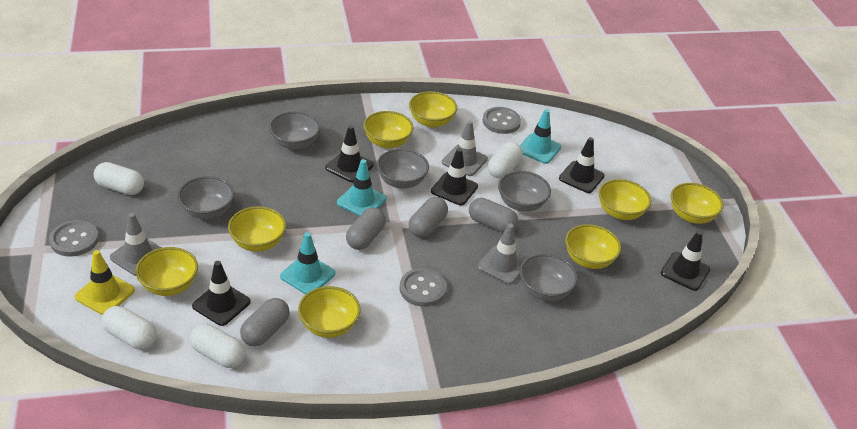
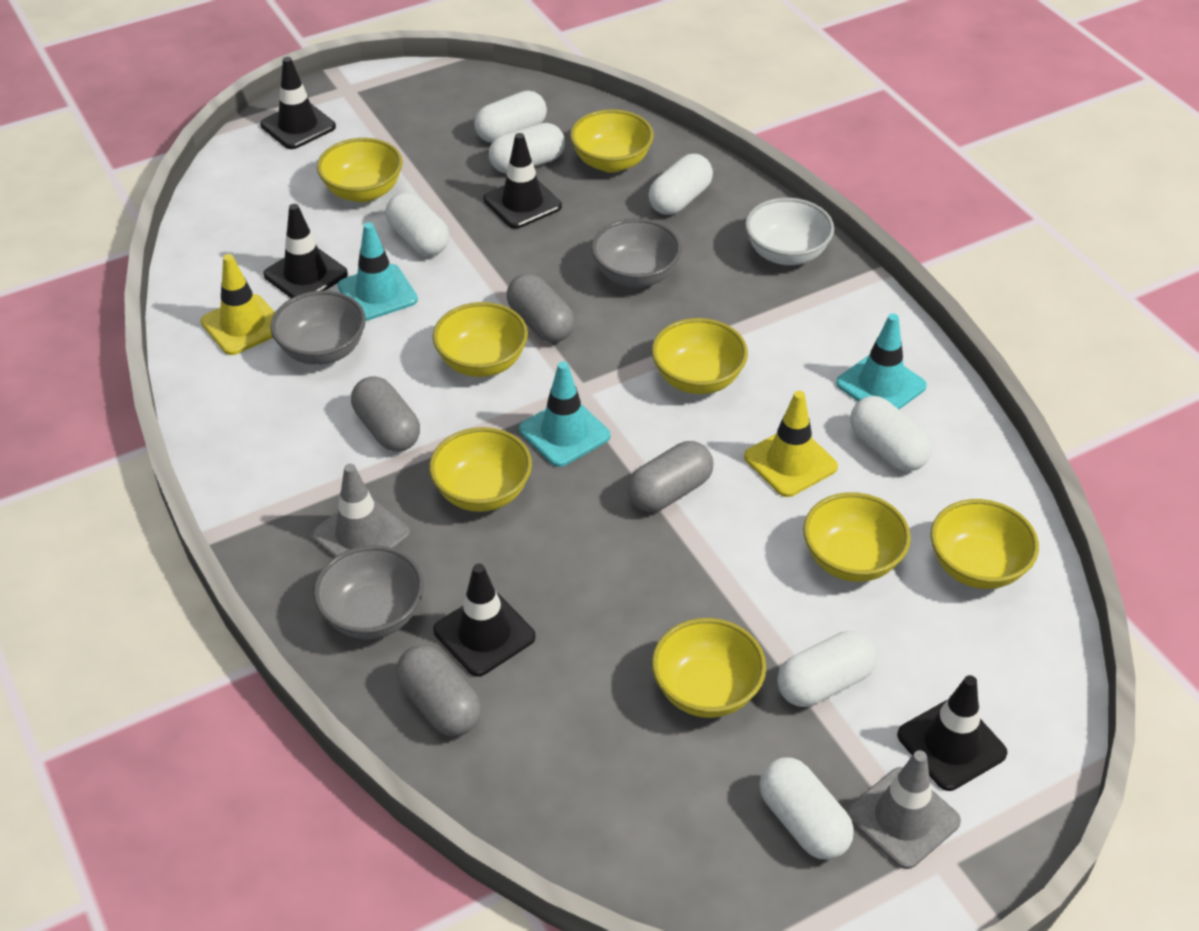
grey bowl: [177,176,234,219] [269,111,320,150] [377,149,429,189] [498,171,551,212] [520,254,578,301] = 5 -> [271,291,366,365] [313,545,424,639] [592,218,682,287] = 3
grey button: [49,220,99,257] [400,268,447,307] [482,107,521,134] = 3 -> none = 0
grey traffic cone: [110,213,161,276] [442,120,488,176] [477,223,526,285] = 3 -> [312,464,410,557] [847,750,961,869] = 2
white bowl: none = 0 -> [745,198,834,265] = 1
white capsule: [94,162,144,195] [102,306,157,349] [190,324,246,368] [488,142,523,178] = 4 -> [386,192,449,256] [474,91,547,143] [489,123,565,174] [648,154,713,215] [759,758,854,860] [777,631,877,707] [850,396,932,471] = 7
yellow traffic cone: [75,250,135,315] = 1 -> [201,254,275,355] [744,391,838,497] = 2

